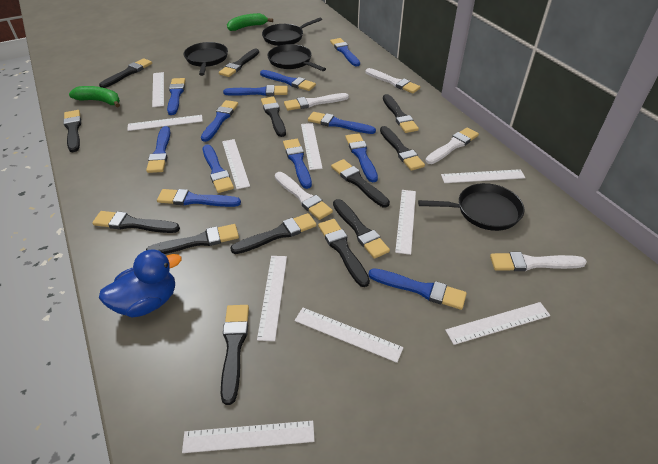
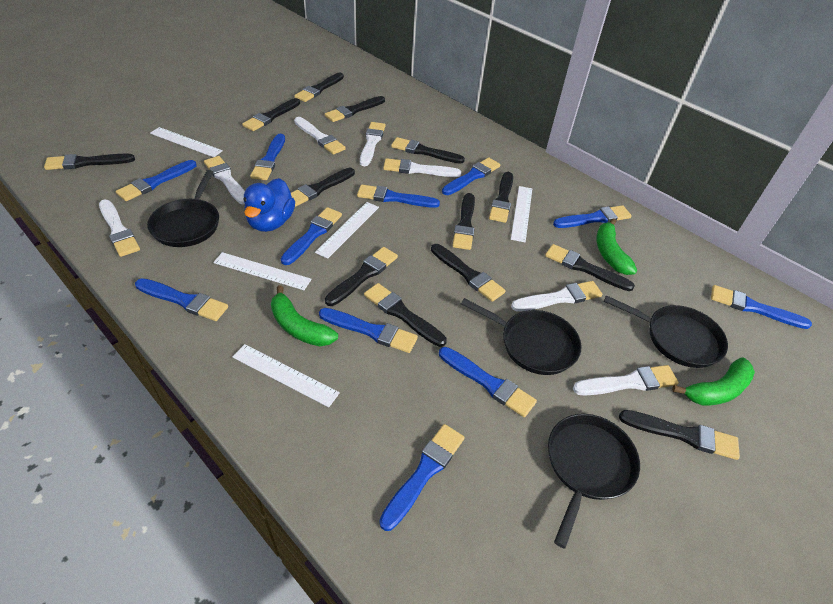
blue brush: [146,126,171,173] [157,189,241,207] [167,78,185,115] [201,100,238,142] [203,145,234,193] [223,85,288,96] [260,70,316,91] [283,139,312,189] [308,112,376,134] [330,38,360,66] [345,133,378,182] [368,268,467,310] = 12 -> [116,160,197,201] [135,278,228,321] [250,134,285,180] [281,207,342,265] [319,308,418,353] [357,185,440,208] [379,424,464,531] [439,347,537,417] [442,158,500,195] [553,205,632,228] [711,285,812,329] = 11
green banana: [69,86,120,108] [227,13,273,31] = 2 -> [271,285,338,346] [596,218,637,275] [672,357,755,405] = 3
white brush: [275,172,333,220] [284,93,349,111] [366,68,421,93] [425,127,479,164] [490,252,587,271] = 5 -> [99,199,140,257] [204,156,245,204] [294,117,346,155] [360,122,386,166] [383,158,461,177] [511,281,602,311] [573,365,679,396] = 7
white ruler: [127,115,203,131] [152,72,164,107] [182,421,315,453] [222,139,250,189] [257,256,287,341] [295,308,404,363] [301,123,323,170] [395,190,416,255] [441,169,525,183] [445,302,551,345] = 10 -> [150,127,223,157] [213,252,312,290] [233,344,340,407] [315,202,379,259] [511,186,532,242] = 5

